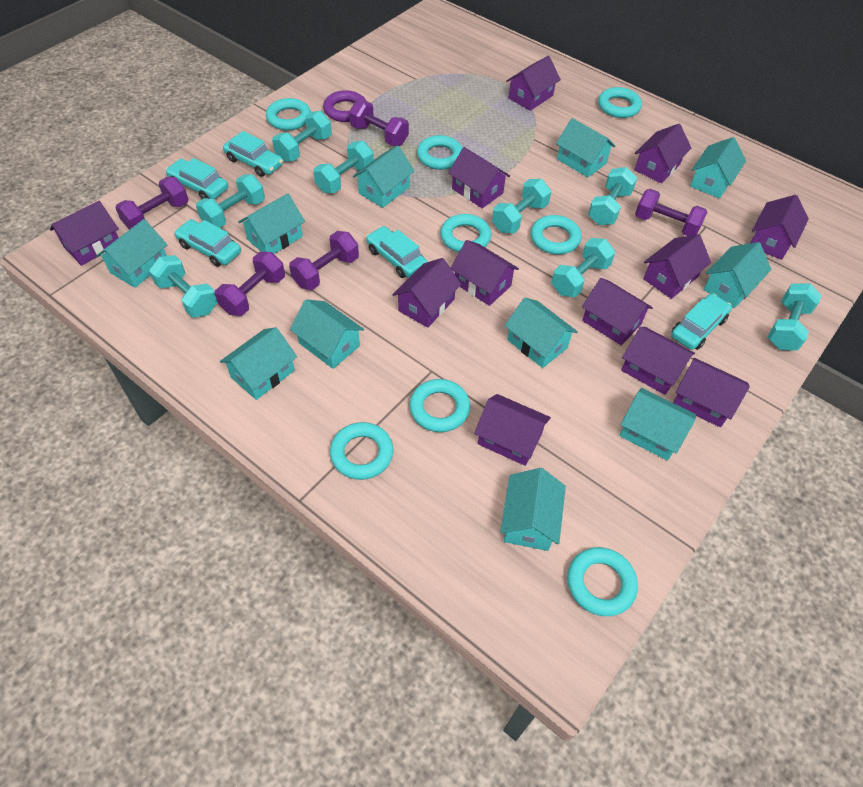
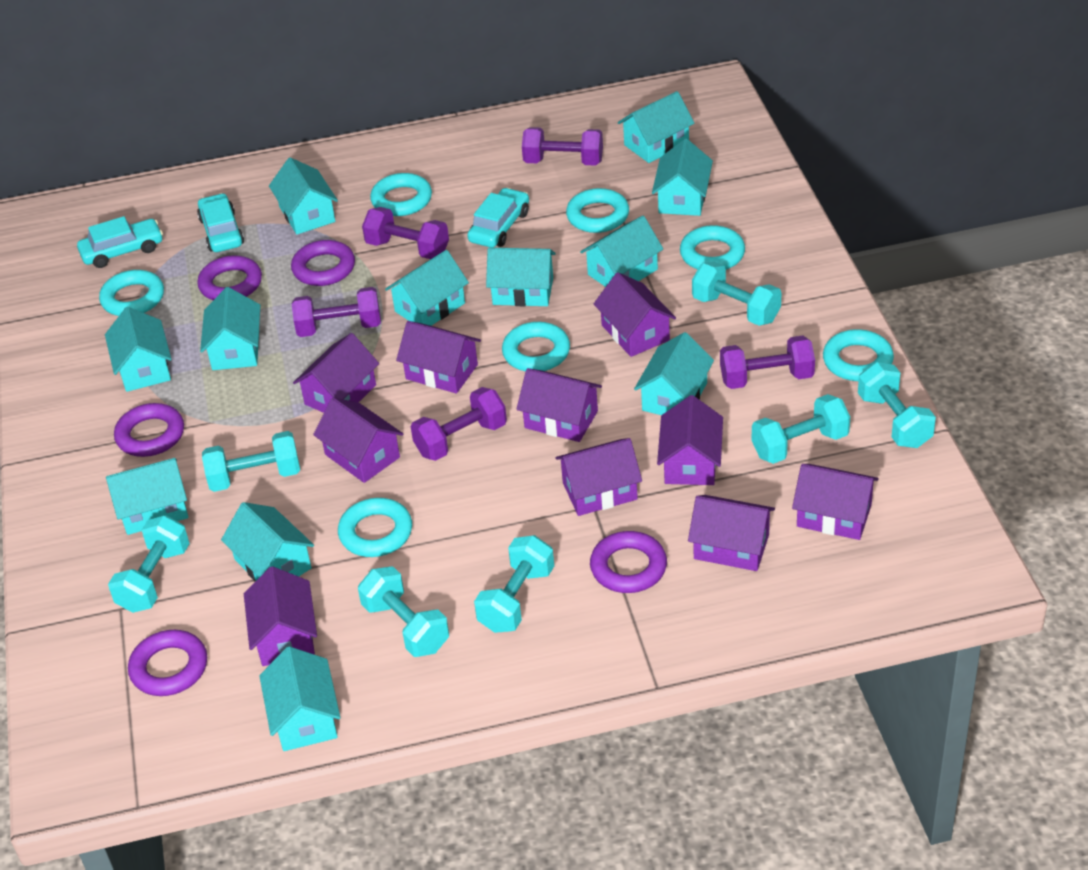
purple house: [50,201,119,266] [392,258,461,328] [448,147,510,208] [451,240,519,306] [474,394,551,466] [506,56,561,111] [582,278,653,345] [621,327,695,395] [634,124,692,184] [643,234,711,299] [673,358,750,427] [751,195,809,260] = 12 -> [244,566,317,666] [293,333,379,413] [313,397,403,483] [396,321,481,394] [516,368,602,442] [555,438,642,516] [594,272,676,357] [657,395,723,485] [688,495,775,571] [792,464,879,540] = 10
purple ring: [323,90,366,122] = 1 -> [114,403,184,457] [128,630,207,696] [197,255,262,300] [291,240,355,286] [590,531,667,593] = 5
turquoise car: [166,158,228,199] [174,219,241,267] [223,131,283,177] [366,226,428,278] [671,294,732,350] = 5 -> [77,216,163,268] [197,193,244,252] [467,188,529,248] = 3
turquoise dumbbell: [149,255,217,318] [196,174,265,228] [272,111,332,162] [313,141,374,193] [492,179,551,233] [552,238,615,297] [588,167,637,225] [768,283,822,351] = 8 -> [108,515,190,613] [202,431,300,492] [358,566,449,657] [474,535,554,633] [692,262,781,326] [752,394,850,464] [858,362,936,448] = 7
turquoise house: [96,219,167,288] [220,327,297,400] [238,194,305,254] [290,299,364,369] [353,146,414,208] [500,468,566,551] [505,298,578,368] [556,118,615,177] [619,388,696,461] [690,137,746,199] [703,242,771,308] = 11 -> [105,307,171,392] [106,458,188,535] [200,287,260,370] [221,502,314,581] [259,646,341,751] [269,157,338,234] [385,250,469,326] [486,247,556,306] [580,216,663,287] [618,91,694,163] [634,332,714,415] [652,139,713,216] = 12
turquoise ring: [266,98,311,130] [330,422,394,480] [409,379,470,432] [417,135,462,170] [440,214,491,252] [531,215,581,255] [567,547,638,616] [598,87,642,118] = 8 -> [99,270,164,316] [338,498,412,557] [370,173,432,216] [502,322,570,371] [566,188,629,233] [680,225,745,270] [823,329,894,381] = 7

